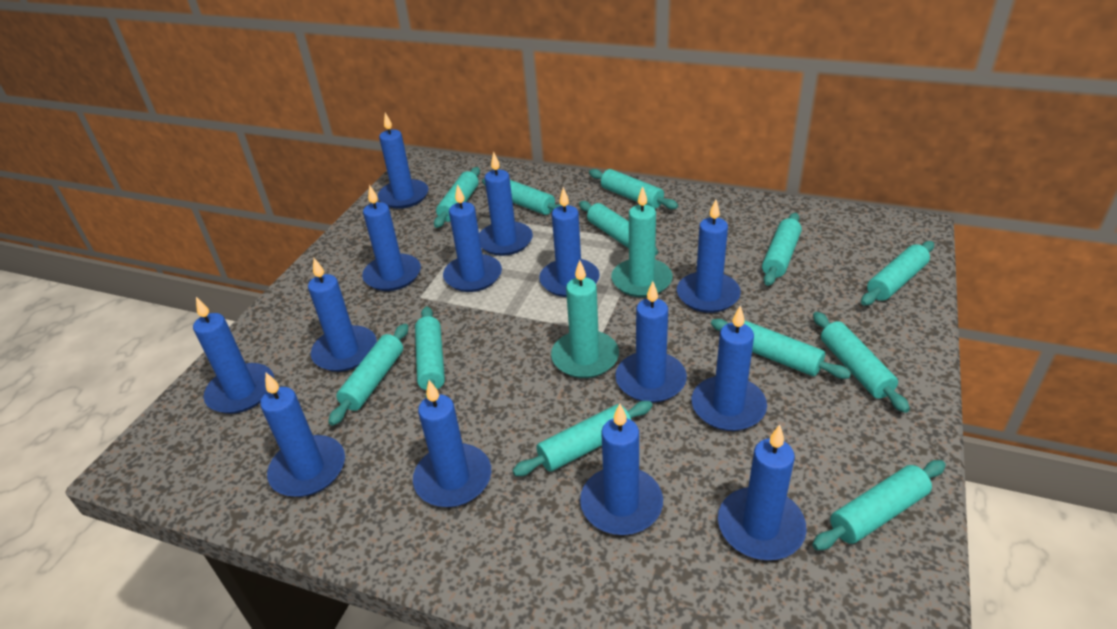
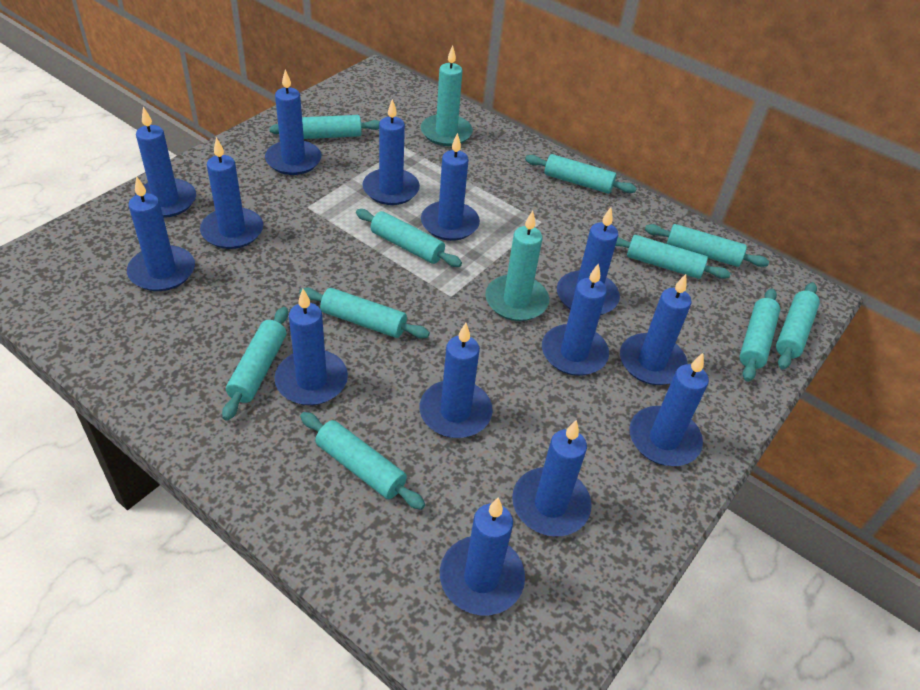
turquoise rolling pin: [328,324,408,426] [415,306,445,398] [434,167,480,228] [482,178,562,215] [512,401,653,476] [579,201,658,255] [589,169,678,210] [711,319,851,379] [762,213,802,286] [812,460,946,550] [813,312,910,413] [861,241,934,306] = 12 -> [222,307,288,421] [269,115,380,139] [299,288,430,339] [300,412,425,510] [356,209,462,267] [525,154,637,194] [615,235,731,279] [645,224,769,267] [739,288,780,382] [776,282,820,370] = 10

